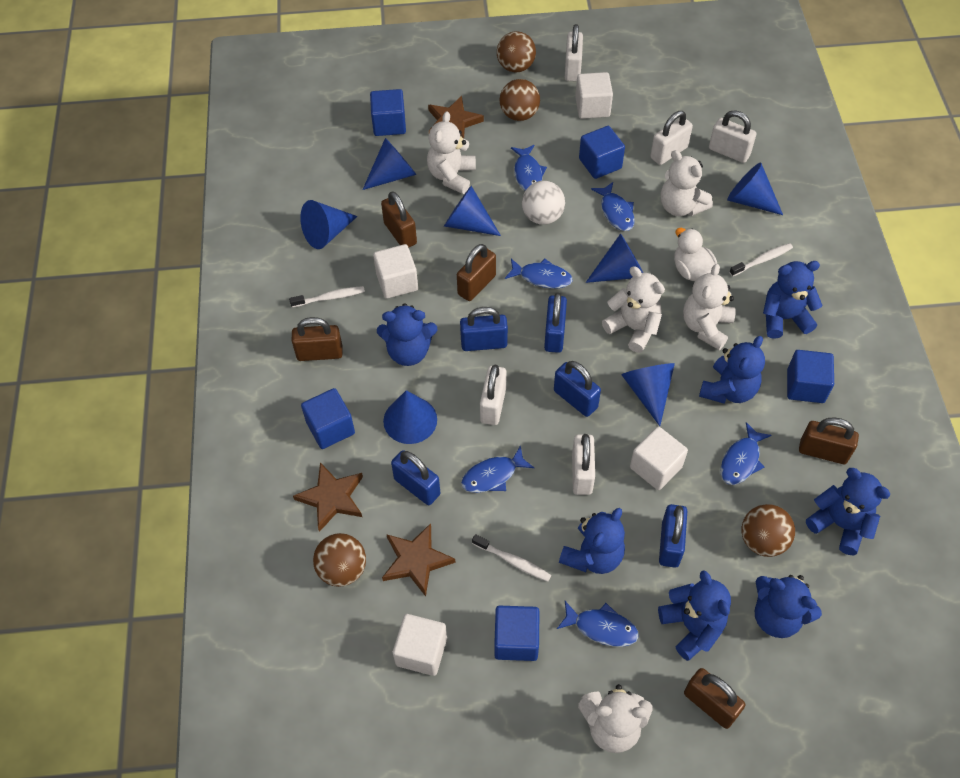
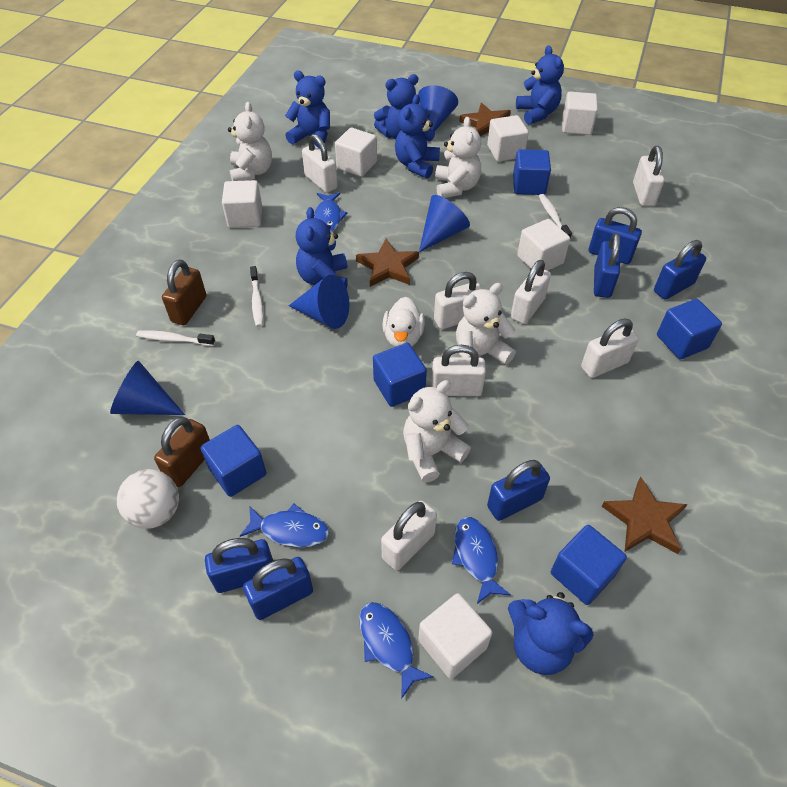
blue cone: [300,200,358,249] [363,138,416,190] [383,390,437,444] [444,186,501,236] [585,233,643,283] [622,363,675,426] [727,163,783,215] = 7 -> [110,361,185,415] [289,275,349,329] [418,85,458,132] [419,195,470,252] = 4
blue fish: [461,445,534,493] [505,258,573,289] [511,145,547,191] [557,601,639,647] [591,182,635,231] [720,422,772,485] = 6 -> [240,504,329,547] [314,193,348,232] [359,602,434,699] [452,517,511,604] = 4
blue padlock: [391,450,440,505] [460,307,508,351] [544,293,567,353] [554,361,601,417] [659,504,687,568] = 5 -> [205,538,273,593] [243,557,313,620] [487,460,550,521] [589,207,642,264] [594,233,620,298] [654,240,706,300] = 6
blue teddy bear: [377,303,437,366] [559,508,625,574] [658,570,731,661] [699,336,765,404] [755,575,822,638] [763,261,823,339] [806,468,891,555] = 7 -> [285,71,330,149] [296,207,348,289] [374,74,420,140] [395,94,440,178] [508,592,594,675] [516,45,564,125] = 6
brown ball: [313,533,366,587] [497,31,536,72] [500,79,540,121] [742,504,795,557] = 4 -> none = 0
brown padlock: [292,317,343,361] [381,191,417,248] [457,244,496,301] [684,668,745,729] [799,418,859,464] = 5 -> [154,417,210,487] [162,260,207,325] = 2
white cube: [373,244,418,299] [393,614,447,676] [575,72,613,119] [630,427,688,490] = 4 -> [222,180,262,228] [335,127,377,177] [418,593,492,679] [487,115,529,162] [517,219,570,271] [562,92,598,135] = 6
white padlock: [480,365,507,425] [565,24,583,82] [572,434,595,495] [650,111,693,165] [709,110,757,163] = 5 -> [302,134,338,193] [381,501,437,571] [431,345,486,396] [434,272,483,329] [511,260,551,324] [581,318,639,378] [633,146,664,206] = 7
white teddy bear: [427,111,476,194] [578,684,653,753] [602,266,665,353] [661,150,713,216] [683,264,736,350] = 5 -> [228,102,272,181] [403,380,471,483] [435,117,481,198] [456,283,516,365] = 4

